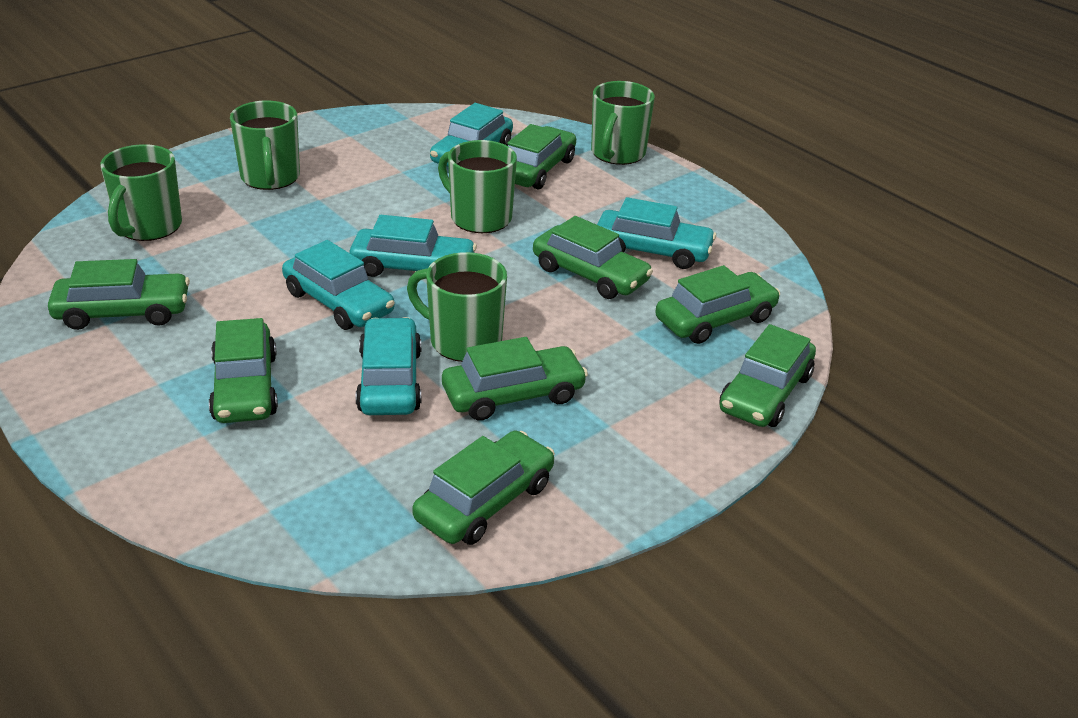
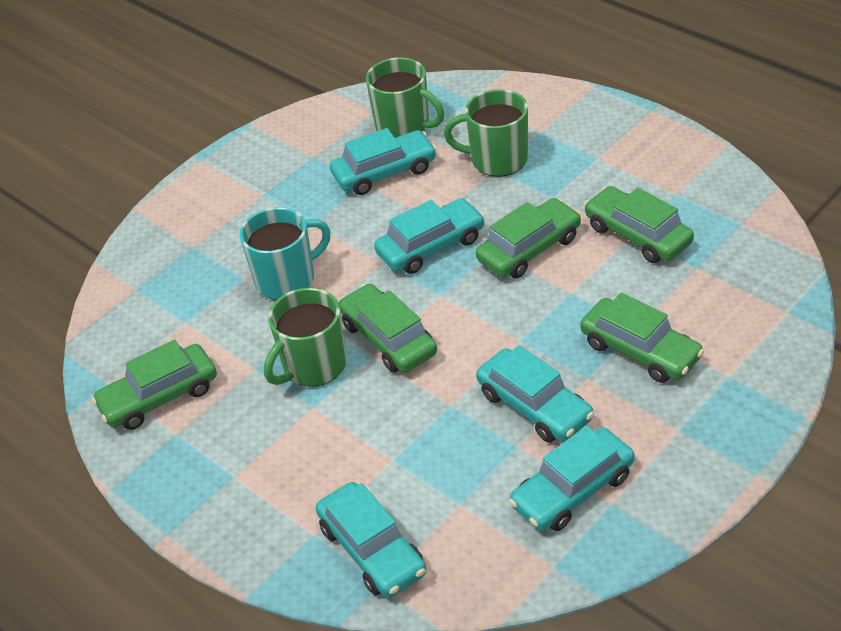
green car: [48,259,190,330] [209,318,278,423] [412,430,555,545] [442,337,588,421] [508,124,576,189] [533,216,653,299] [655,265,780,344] [719,324,816,427] = 8 -> [92,340,217,430] [338,284,437,373] [476,198,581,278] [580,293,704,383] [584,186,694,263] = 5
green mug: [101,144,182,241] [230,101,300,190] [407,252,507,362] [438,140,517,233] [591,81,655,165] = 5 -> [264,288,347,387] [366,57,444,138] [444,89,528,177] = 3
turquoise mug: none = 0 -> [240,207,331,300] = 1

